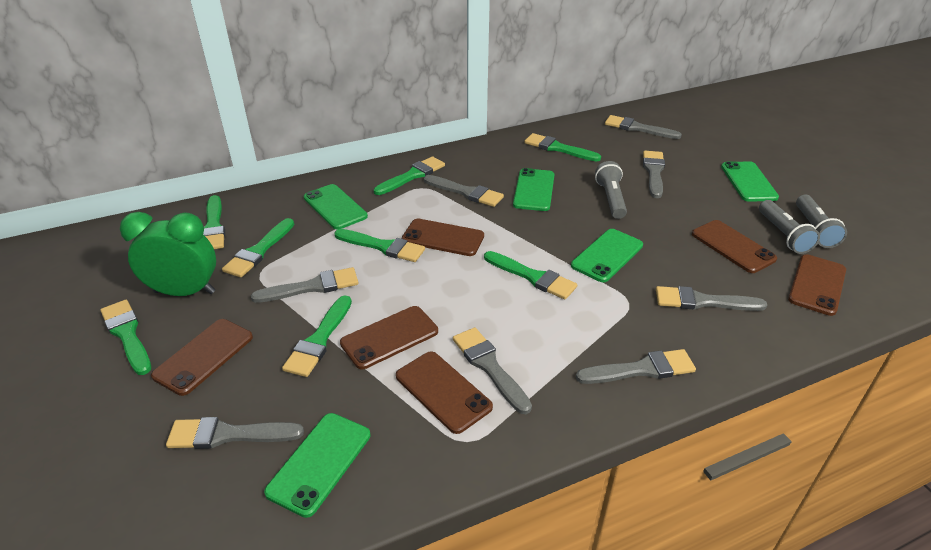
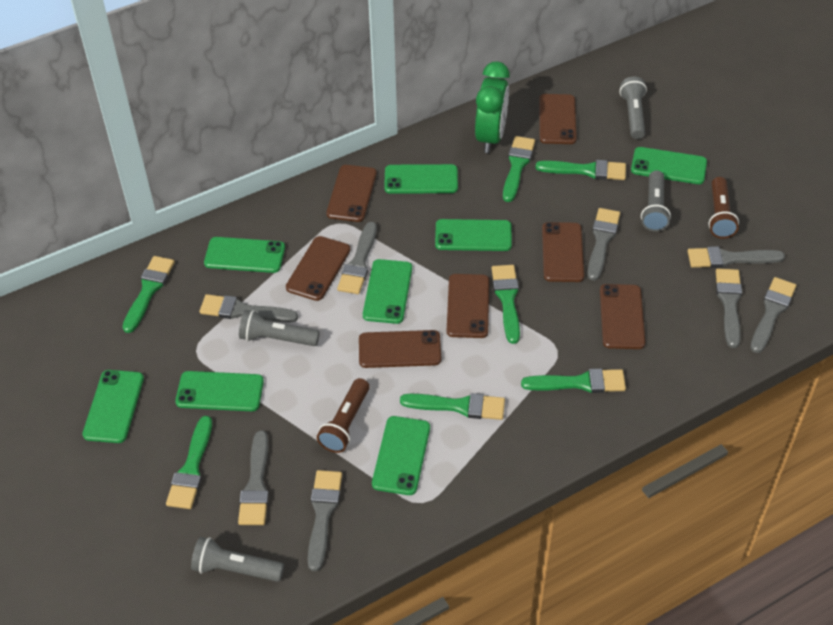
brown flashlight: none = 0 -> [317,378,370,453] [708,177,739,239] = 2
brown phone: [151,319,253,396] [340,306,438,369] [396,351,493,434] [402,219,484,256] [692,220,777,273] [788,254,846,316] = 6 -> [286,236,351,301] [326,165,377,222] [359,330,441,368] [447,274,489,338] [539,94,577,144] [542,222,584,282] [600,284,645,349] = 7
green brush: [100,300,151,375] [203,195,225,249] [222,218,294,278] [282,295,352,377] [334,229,425,262] [374,156,445,195] [484,251,577,300] [524,133,601,161] = 8 -> [123,256,175,333] [166,416,212,509] [400,393,505,420] [492,265,520,344] [503,136,535,202] [521,368,626,393] [536,160,626,180] = 7
green phone: [264,413,370,518] [304,184,368,230] [513,168,554,211] [571,229,643,282] [721,161,779,202] = 5 -> [82,370,144,443] [175,371,264,411] [204,237,285,273] [363,259,412,324] [372,416,430,495] [384,164,458,194] [435,219,512,251] [631,147,707,184] = 8
grey flashlight: [595,161,627,219] [759,200,820,254] [796,195,847,248] = 3 -> [191,537,284,582] [239,310,320,346] [619,77,647,139] [641,170,671,232] = 4

